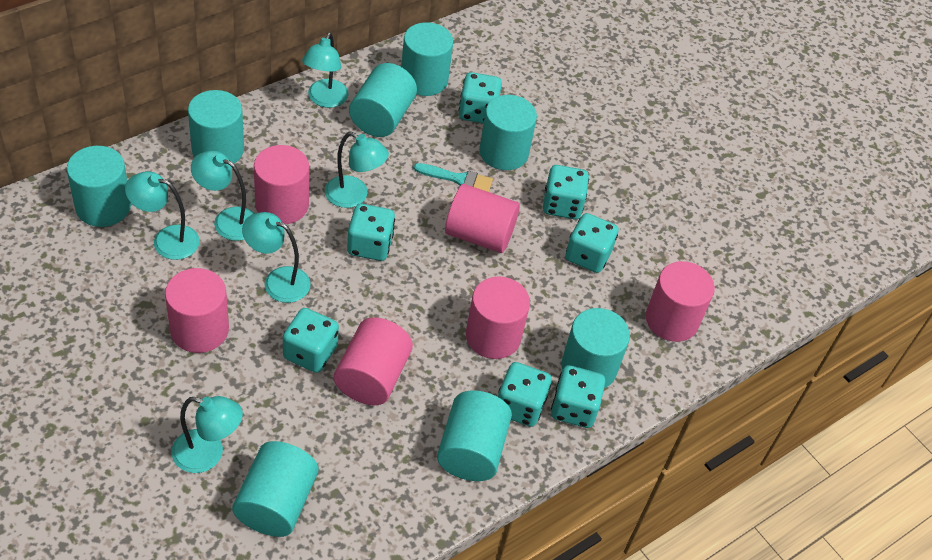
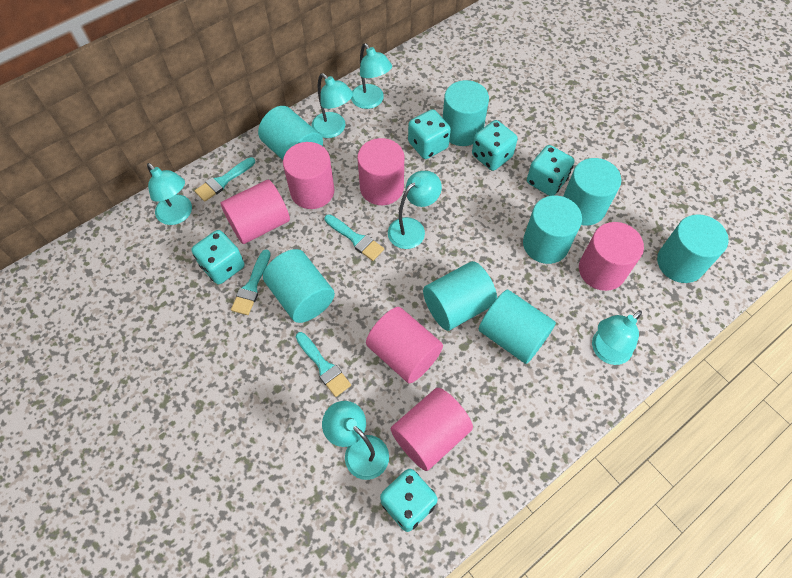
turquoise brush: [414,163,493,192] = 1 -> [194,157,255,202] [231,250,271,315] [296,332,351,397] [325,214,384,261] = 4
turquoise dice: [283,308,339,373] [347,204,395,261] [459,72,502,123] [498,362,552,427] [543,165,589,219] [551,365,605,428] [565,213,619,273] = 7 -> [191,230,244,284] [380,469,438,532] [408,109,451,159] [472,120,518,171] [527,145,574,196] = 5

